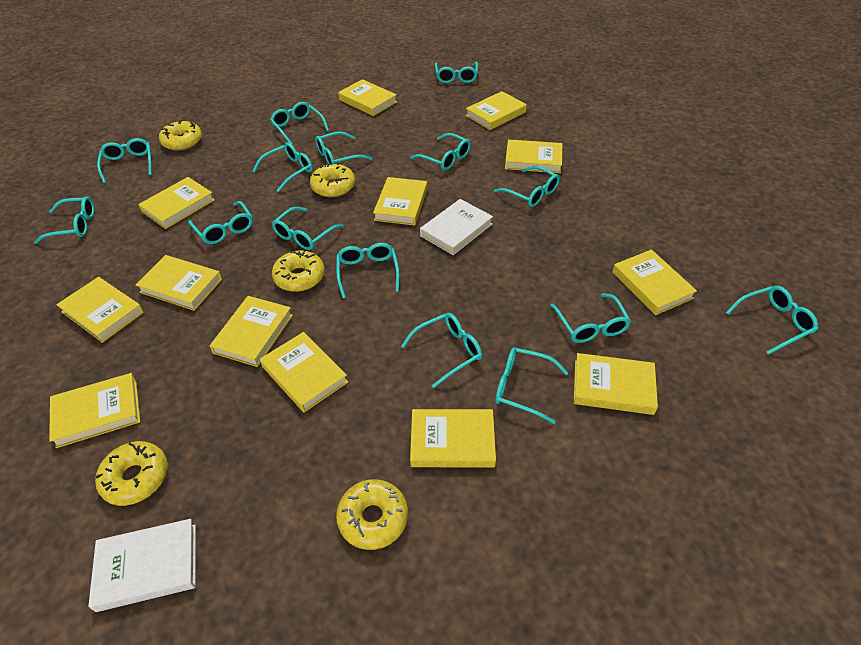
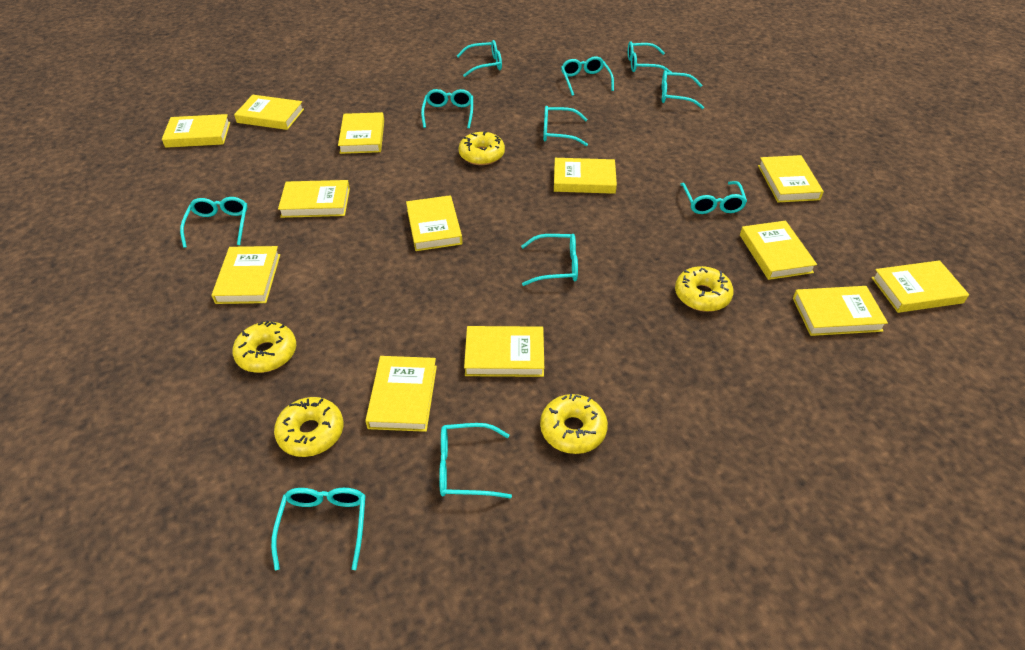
turquoise glasses: [34,196,95,244] [97,138,152,183] [188,201,253,244] [253,143,313,192] [270,102,329,145] [272,207,344,250] [315,131,372,164] [336,243,400,298] [401,313,482,388] [410,133,471,170] [435,62,478,83] [494,166,560,207] [495,348,568,424] [550,293,631,343] [726,286,818,355] = 15 -> [180,197,248,248] [271,488,366,570] [421,89,473,129] [439,423,512,499] [457,40,502,77] [521,234,578,286] [543,106,588,146] [561,56,614,96] [628,41,671,72] [662,70,704,109] [680,181,747,214] = 11
white book: [88,519,196,612] [420,199,493,255] = 2 -> none = 0

